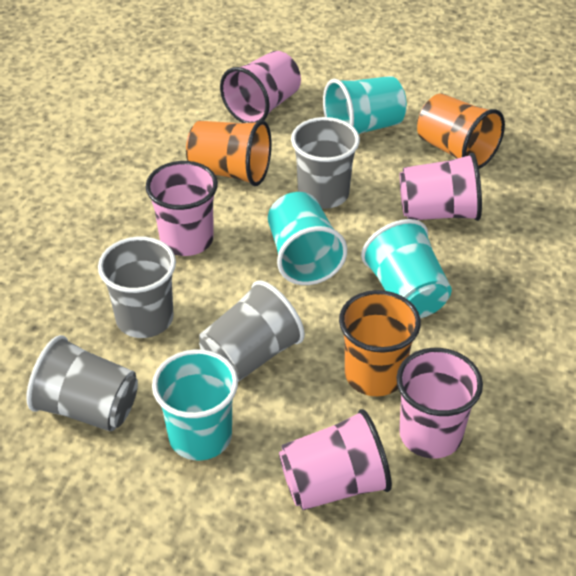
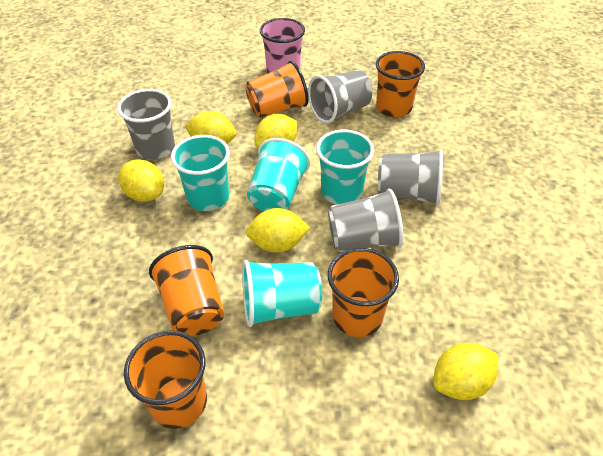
orange cup: [186,120,272,186] [339,290,421,396] [417,93,505,169] = 3 -> [124,330,207,429] [149,245,224,336] [246,61,309,118] [328,248,399,337] [376,51,425,117] = 5
pink cup: [146,161,218,256] [220,51,301,123] [279,409,392,510] [396,348,483,458] [400,153,482,221] = 5 -> [260,18,305,73] = 1
yellow lemon: none = 0 -> [118,159,164,202] [185,111,236,144] [246,208,310,252] [255,114,297,148] [433,343,498,400] = 5

